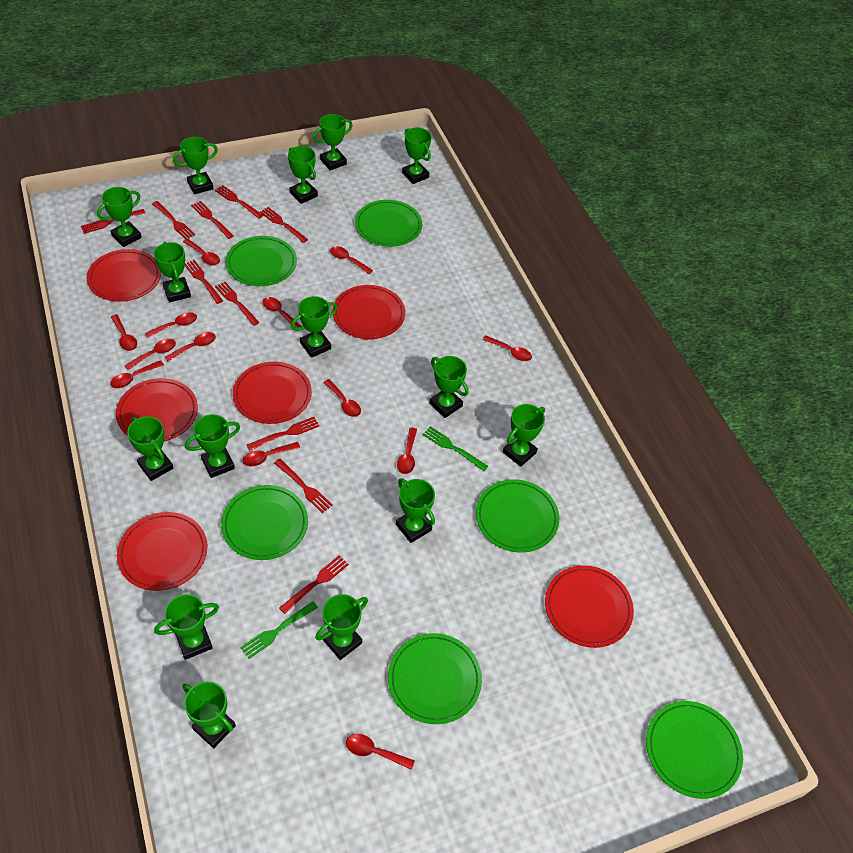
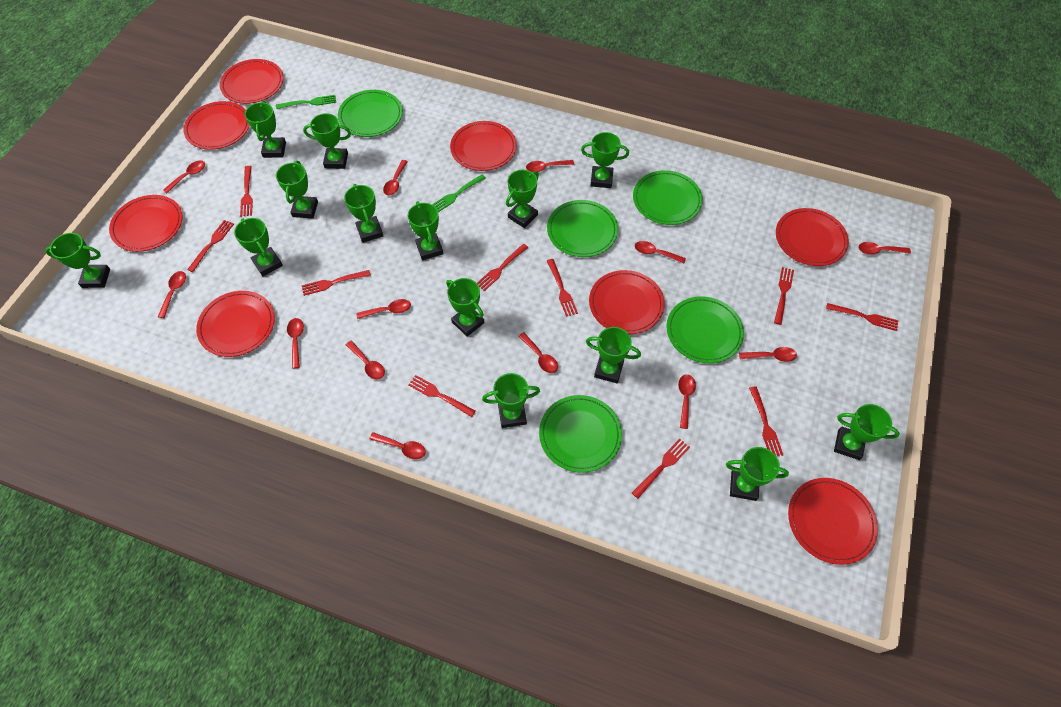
green plate: [221,485,308,560] [226,236,297,286] [355,200,422,247] [388,633,482,724] [476,479,559,553] [646,701,743,799] = 6 -> [338,90,403,137] [539,395,622,473] [547,200,618,257] [633,170,703,225] [666,296,744,363] = 5
green trophy: [97,187,142,247] [127,416,173,481] [154,242,191,302] [154,594,219,660] [173,137,218,194] [182,681,236,748] [185,414,240,478] [288,146,318,204] [291,296,338,358] [313,114,353,170] [315,594,368,660] [396,478,435,543] [402,128,431,184] [429,356,469,418] [503,404,545,467] = 15 -> [45,233,110,288] [234,218,283,276] [245,101,286,158] [276,161,318,219] [303,113,351,169] [344,184,383,243] [408,201,443,260] [446,278,484,337] [482,373,540,428] [506,170,539,228] [581,132,629,188] [586,327,641,383] [726,447,789,501] [834,404,900,460] = 14
red plate: [87,249,161,302] [116,378,198,442] [117,512,207,591] [233,362,312,424] [332,285,405,339] [545,565,634,648] = 6 -> [109,195,183,252] [183,101,250,150] [196,291,275,357] [220,59,284,104] [450,121,517,171] [589,270,665,334] [776,208,849,266] [788,478,878,565] = 8

